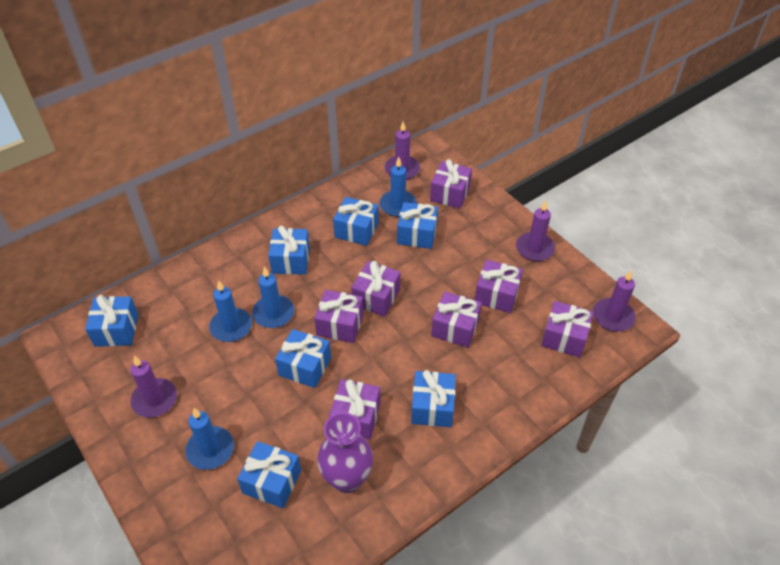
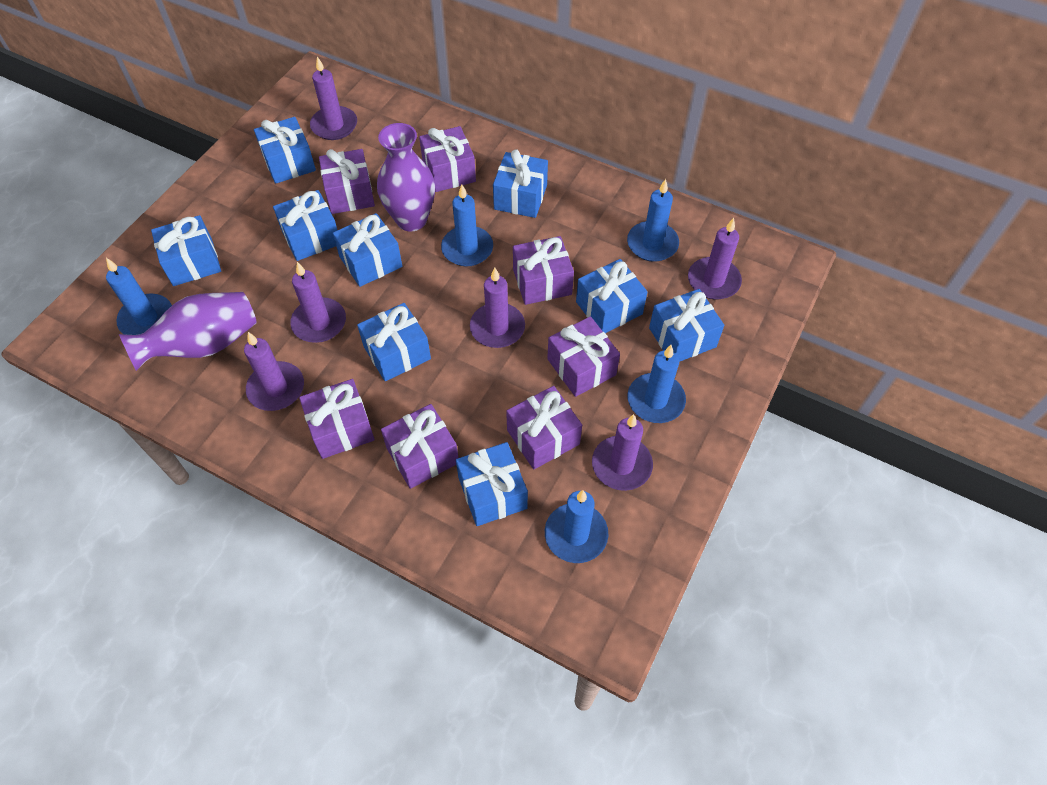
blue candle: [185,408,234,470] [209,280,252,342] [252,266,294,328] [380,157,417,217] = 4 -> [106,258,172,335] [441,184,493,267] [545,490,608,563] [627,179,679,262] [628,345,686,423] = 5
blue gift: [85,295,138,347] [237,441,301,508] [268,226,310,275] [275,329,331,388] [333,197,379,246] [397,202,438,249] [411,370,456,427] = 7 -> [151,215,221,286] [254,117,316,184] [273,190,337,261] [333,213,402,287] [357,303,431,381] [456,442,528,526] [493,149,548,218] [576,259,647,333] [649,289,724,362] = 9
purple candle: [130,356,177,418] [385,121,420,180] [516,200,555,261] [593,271,636,332] = 4 -> [244,332,304,411] [290,262,346,343] [310,57,357,140] [470,268,525,348] [592,414,653,491] [688,218,742,299] = 6
purple vase: [317,412,373,493] = 1 -> [119,292,257,371] [377,123,435,231] = 2

